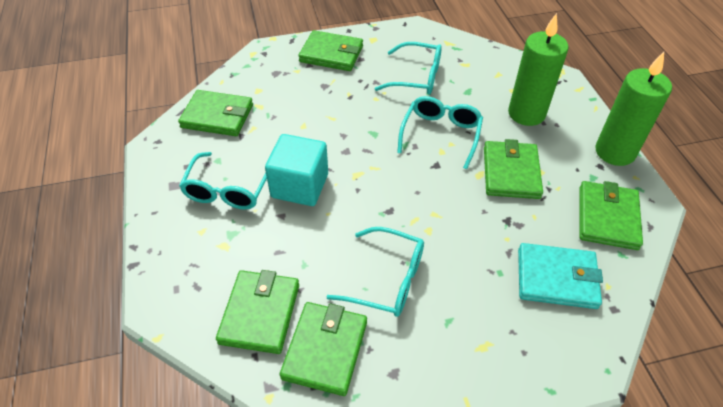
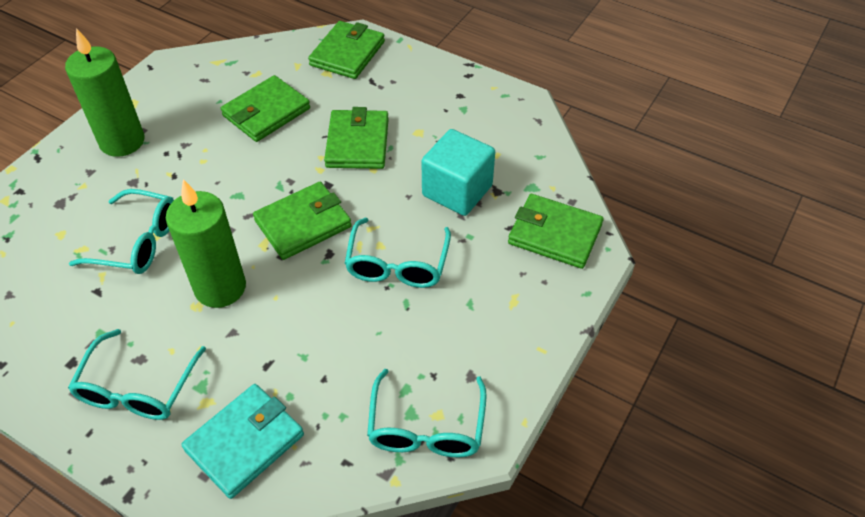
green wallet: [178,90,253,136] [216,270,299,354] [280,302,367,396] [298,30,363,71] [484,139,543,199] [579,181,643,250] = 6 -> [221,75,310,142] [253,182,352,260] [308,21,385,79] [324,107,389,169] [508,194,604,269] = 5

